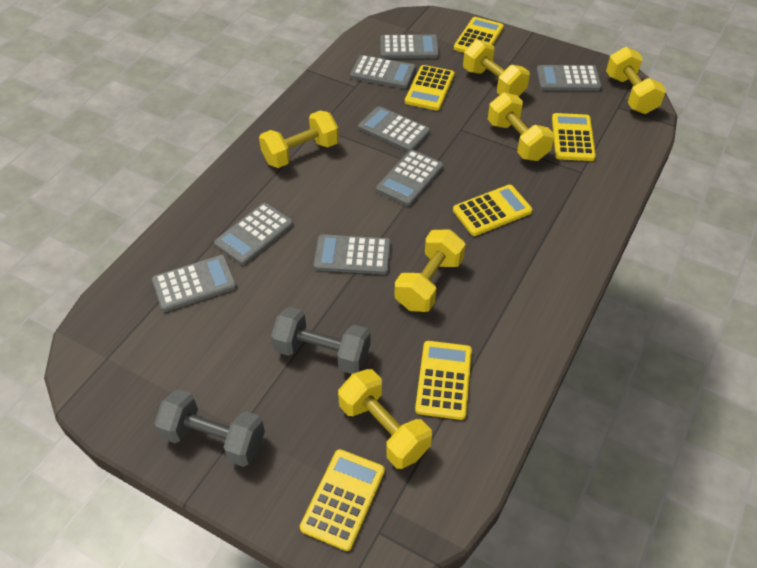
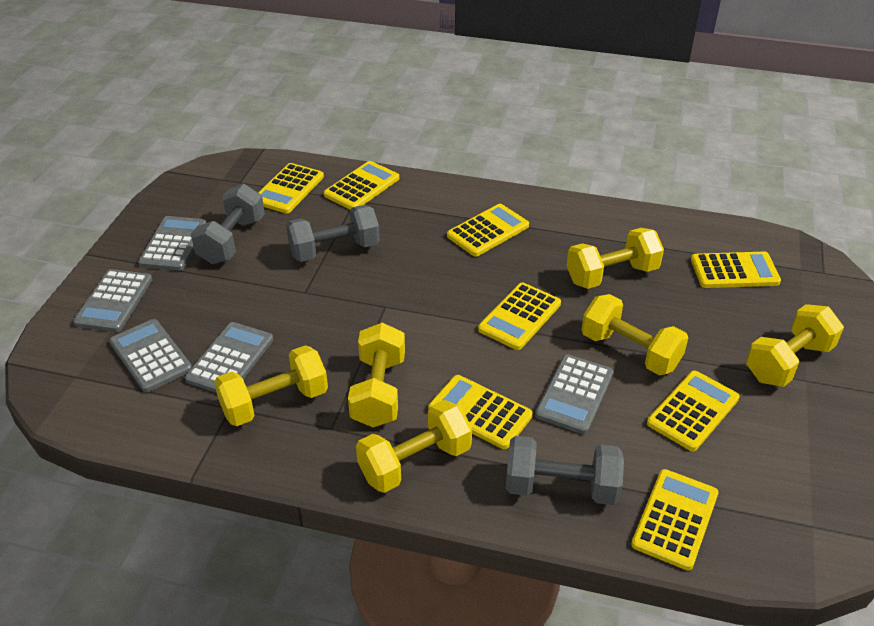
grey calculator: [152,255,237,312] [214,203,293,265] [314,234,391,275] [350,55,416,89] [358,106,430,152] [376,150,443,206] [380,34,439,59] [537,65,602,91] = 8 -> [73,269,152,332] [109,319,192,392] [138,216,206,271] [185,322,273,393] [535,354,614,434] = 5
grey dumbbell: [154,389,265,467] [271,307,371,374] = 2 -> [191,184,265,264] [286,205,380,262] [506,436,624,505] = 3
yellow calculator: [300,449,385,551] [405,65,455,111] [415,341,472,420] [453,185,532,236] [454,17,504,53] [552,113,596,161] = 6 -> [258,163,324,214] [324,161,399,210] [429,375,533,449] [447,204,529,257] [478,282,561,350] [631,469,719,570] [647,371,740,451] [691,252,781,288] = 8

